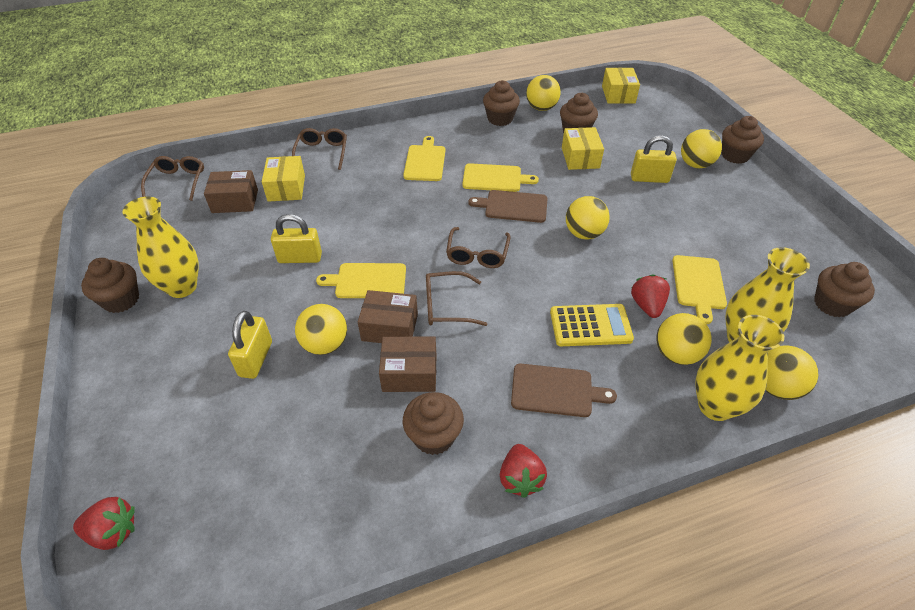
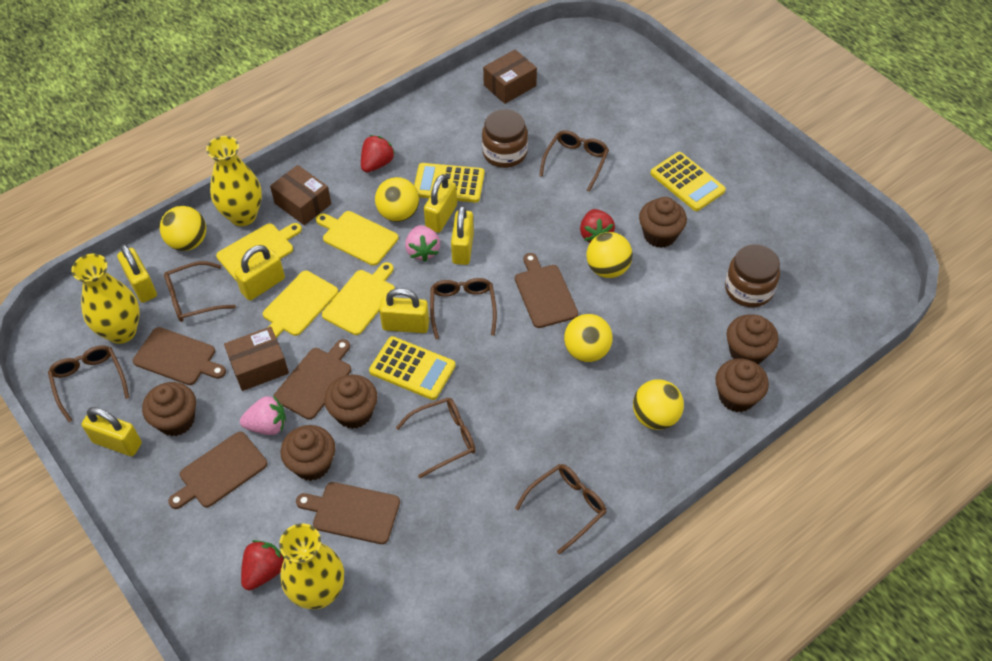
brown cutting board: [468,190,548,223] [511,364,617,417] = 2 -> [133,327,226,385] [168,432,267,509] [273,339,351,420] [296,482,400,544] [515,253,578,328] = 5
brown glasses: [141,156,204,201] [292,128,347,170] [426,271,487,326] [446,227,510,268] = 4 -> [48,345,130,422] [164,261,236,322] [396,398,475,478] [430,278,497,339] [515,464,606,555] [539,130,609,192] = 6
brown jar: none = 0 -> [482,109,528,168] [725,244,780,307] = 2
pink strawberry: none = 0 -> [240,396,286,435] [405,225,440,262] = 2
yellow ball: [295,304,347,355] [526,75,561,111] [566,196,610,240] [657,313,712,365] [681,129,722,168] [765,346,819,400] = 6 -> [160,206,206,251] [375,177,419,222] [564,314,613,362] [586,232,633,278] [633,379,684,430] = 5
yellow box: [262,156,305,202] [562,127,604,170] [602,68,640,104] = 3 -> none = 0
yellow calculator: [550,304,634,346] = 1 -> [369,336,456,400] [414,163,485,203] [650,152,726,211] = 3
yellow padlock: [228,311,272,379] [271,214,322,263] [631,135,677,183] = 3 -> [81,407,142,456] [117,244,157,303] [235,245,285,301] [379,288,429,333] [424,174,457,233] [451,205,474,265] = 6

